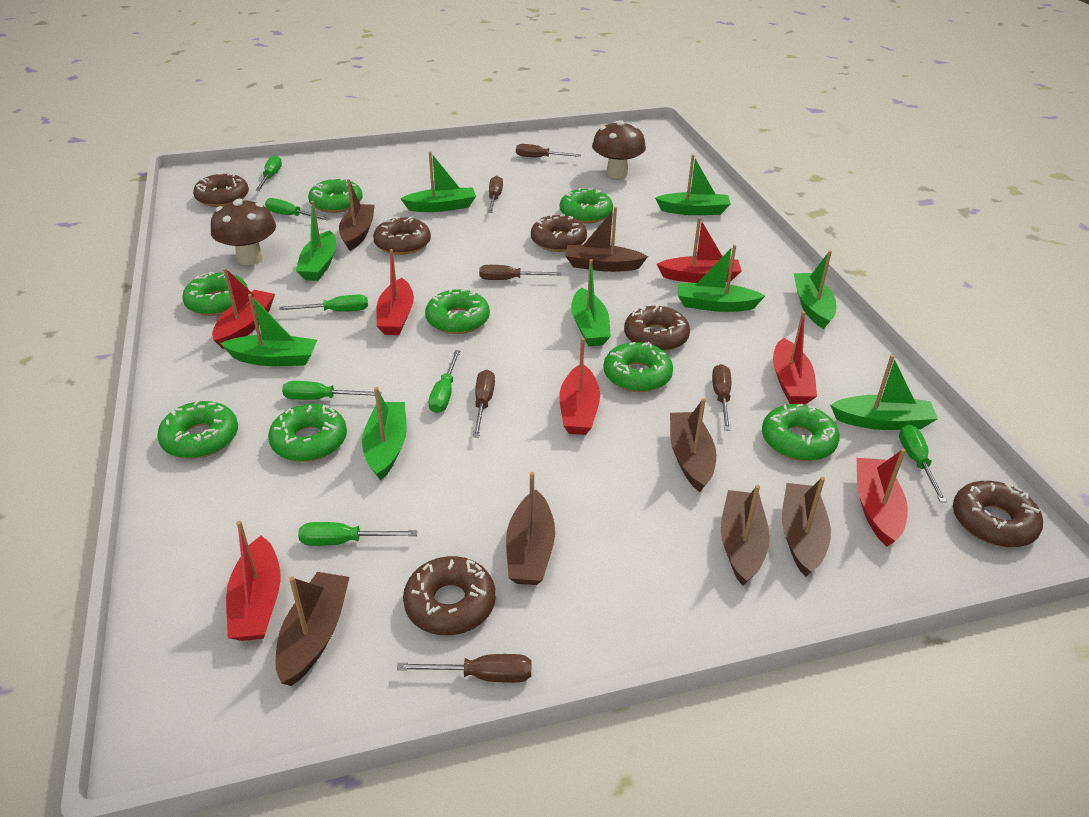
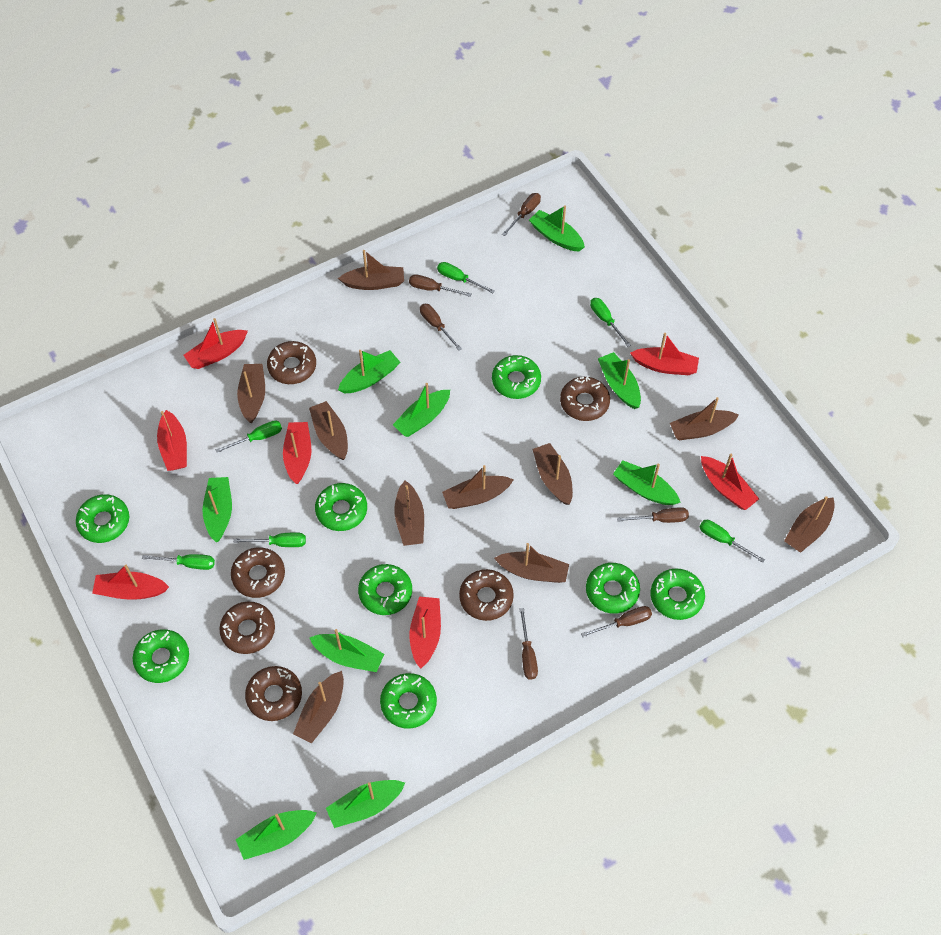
brown boat: [275,572,350,686] [339,179,375,251] [506,472,555,585] [565,207,648,272] [670,398,716,492] [721,485,770,586] [782,477,831,577] = 7 -> [237,364,265,423] [293,671,344,743] [309,401,348,460] [338,250,404,290] [394,481,424,546] [442,465,514,509] [494,543,569,583] [533,443,573,505] [670,397,739,440] [784,496,835,553] = 10
brown mushroom: [211,198,276,265] [592,120,646,178] = 2 -> none = 0
green screwdriver: [256,155,282,191] [265,198,330,220] [279,295,368,312] [282,381,382,400] [298,522,417,546] [428,350,460,413] [899,424,947,502] = 7 -> [142,554,215,570] [216,420,282,453] [233,532,306,547] [437,262,495,293] [590,298,631,347] [700,520,765,563] = 6

